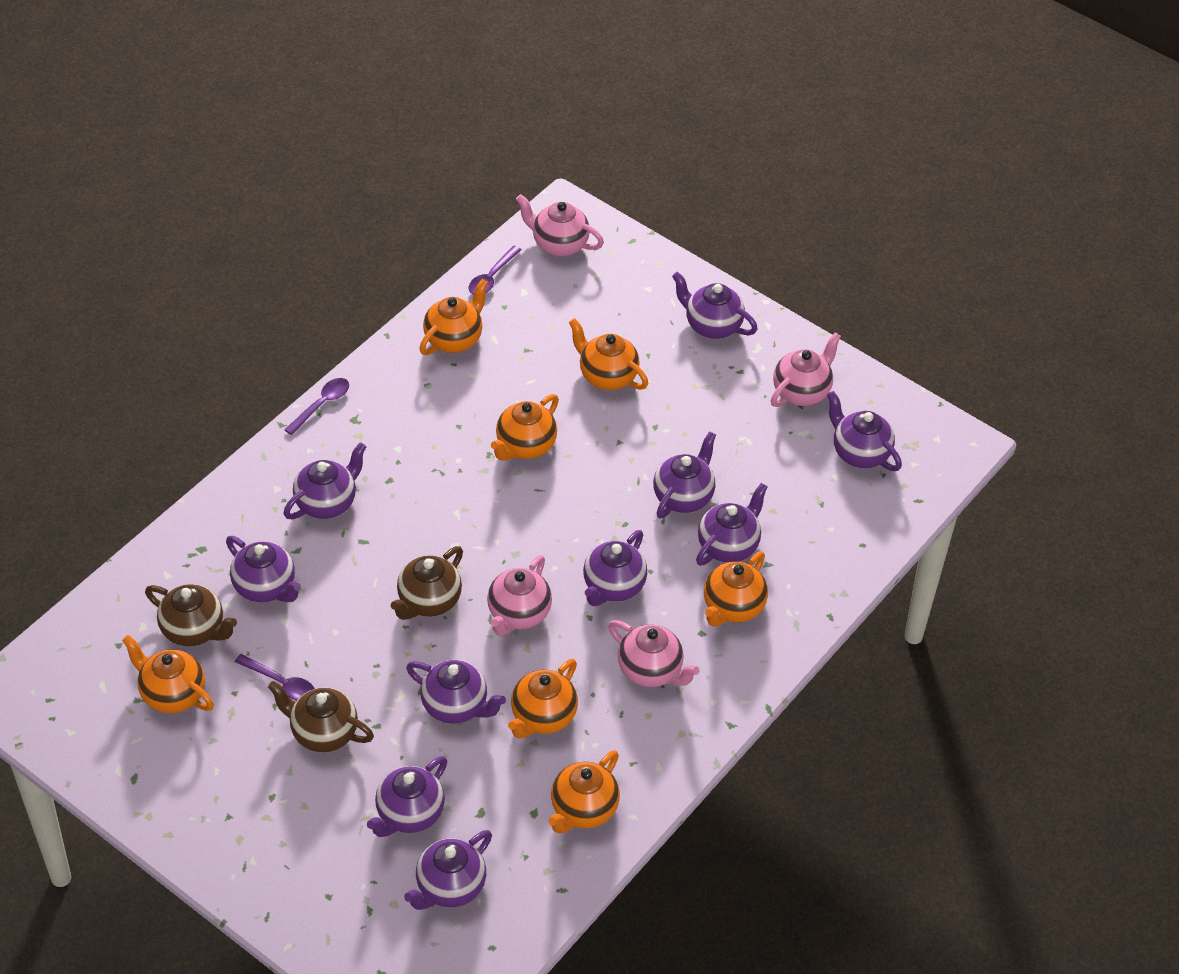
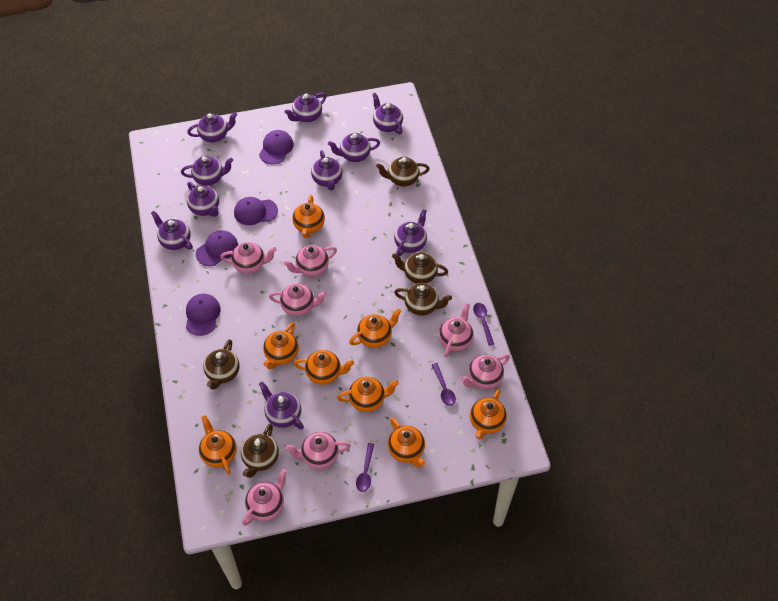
brown teapot: [145,584,237,646] [268,681,374,752] [391,546,463,620] = 3 -> [203,339,239,390] [241,424,279,478] [376,157,430,187] [392,252,448,284] [394,283,452,316] = 5
orange teapot: [122,635,214,713] [419,279,488,355] [491,394,559,461] [508,659,578,739] [548,750,620,834] [569,318,648,390] [704,551,768,626] = 7 -> [199,415,237,474] [263,322,299,370] [292,195,325,238] [294,350,354,385] [337,377,399,412] [349,308,401,348] [388,418,425,468] [470,389,507,439] = 8
pink teapot: [487,555,552,636] [516,194,604,256] [608,620,700,687] [771,332,841,407] = 4 -> [220,242,277,274] [242,469,287,526] [269,284,327,316] [284,245,337,277] [285,432,351,469] [438,303,474,357] [461,354,510,389] = 7
purple cap: none = 0 -> [186,294,221,336] [196,230,238,266] [234,197,278,225] [259,130,294,164] = 4

